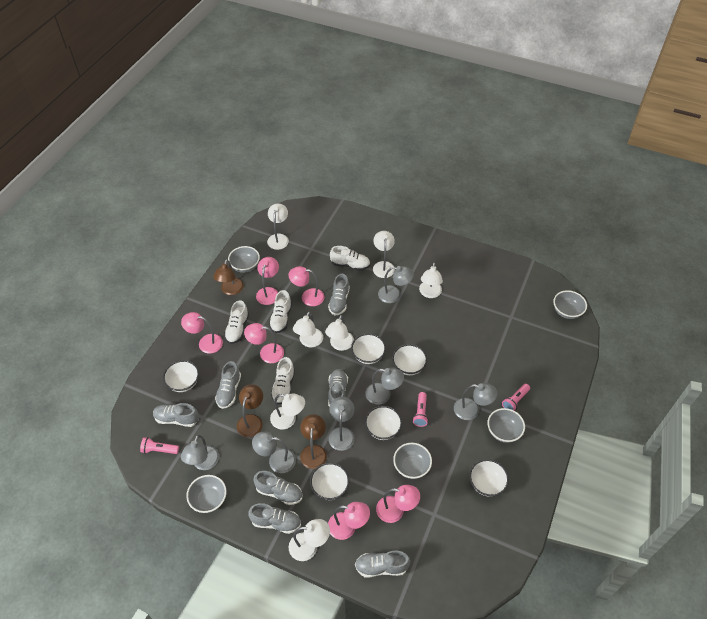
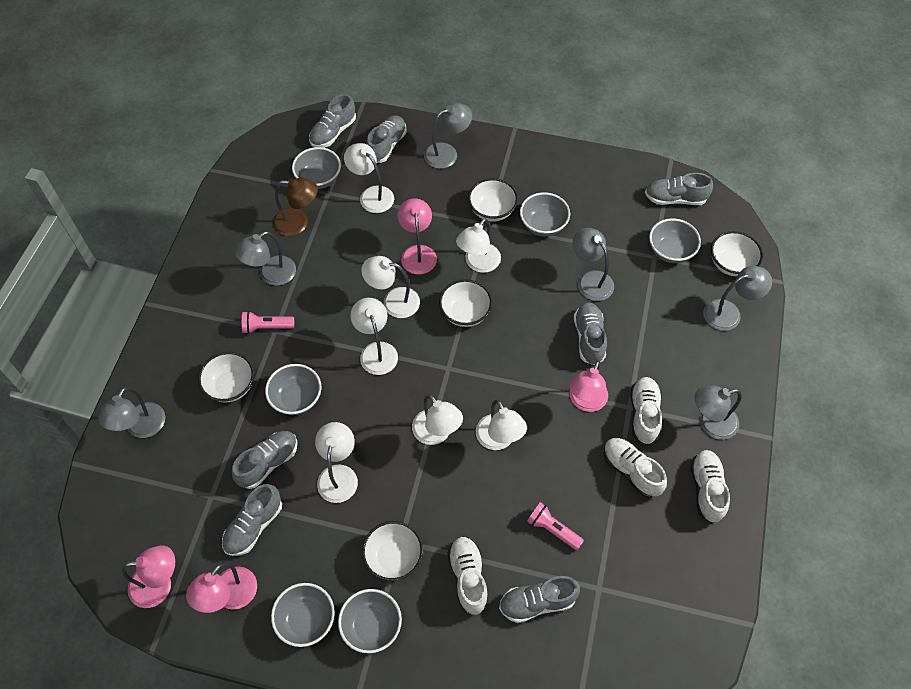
brown lamp: [213,259,244,295] [237,384,263,437] [300,414,327,469] = 3 -> [273,178,318,236] = 1
grey bowl: [186,475,227,513] [228,246,260,273] [393,443,432,479] [488,408,525,443] [553,290,587,319] = 5 -> [265,364,321,415] [271,583,335,647] [292,147,341,189] [338,589,402,654] [520,192,570,236] [649,218,701,263] = 6
pink flashlight: [140,437,179,454] [413,392,428,427] [502,384,530,411] = 3 -> [242,311,294,334] [527,502,584,550] = 2
pink lamp: [181,312,223,354] [244,323,284,363] [256,257,279,305] [288,266,324,306] [328,502,370,540] [376,485,420,523] = 6 -> [122,545,175,608] [186,563,257,613] [398,198,437,275] [569,361,608,412] = 4
white bowl: [163,360,199,392] [310,463,349,500] [351,334,386,364] [365,406,402,440] [392,344,427,375] [469,459,509,497] = 6 -> [198,352,254,403] [362,521,423,581] [439,279,492,327] [468,178,518,222] [711,231,763,276] = 5

